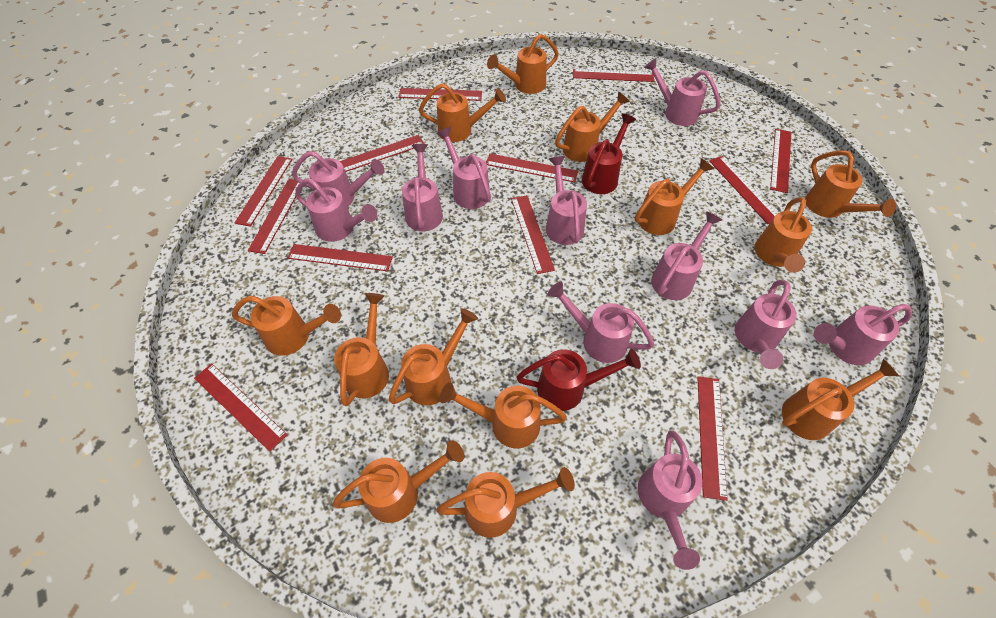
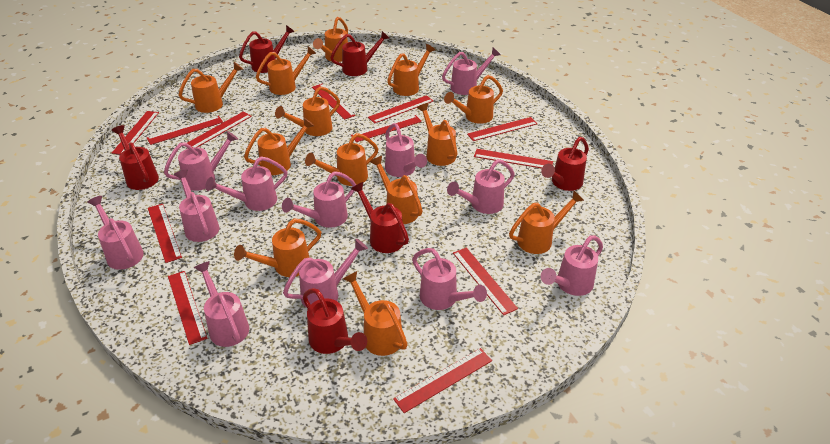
pink watering can: [292,151,385,207] [295,178,377,242] [402,144,443,231] [436,127,491,209] [546,156,587,245] [547,282,654,363] [638,430,703,570] [644,58,721,126] [651,211,722,300] [735,280,797,369] [814,304,912,365] = 11 -> [87,196,144,270] [164,131,238,191] [174,170,220,242] [194,261,249,347] [205,156,288,211] [282,171,356,228] [283,239,368,308] [385,123,427,177] [412,248,487,310] [442,48,501,95] [447,159,515,214] [541,235,603,296] = 12
red watering can: [516,349,641,411] [582,113,636,194] = 2 -> [111,125,159,190] [239,25,295,73] [303,288,367,354] [330,31,389,76] [351,182,409,253] [541,137,589,191] = 6

